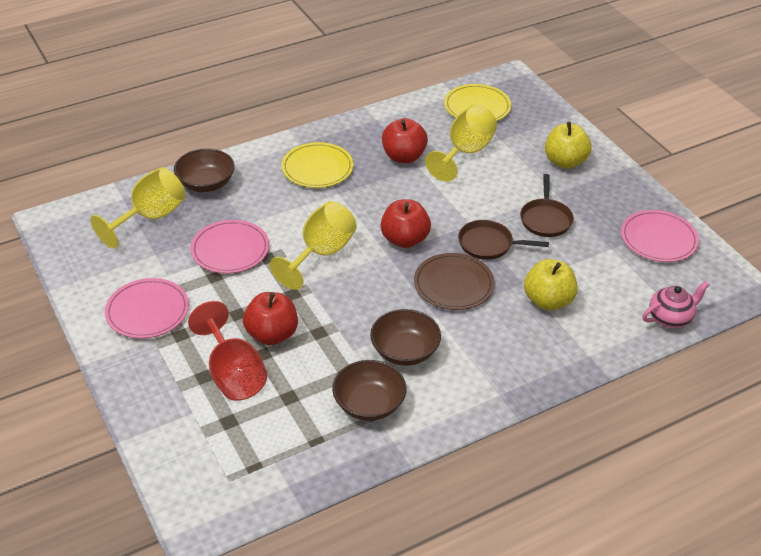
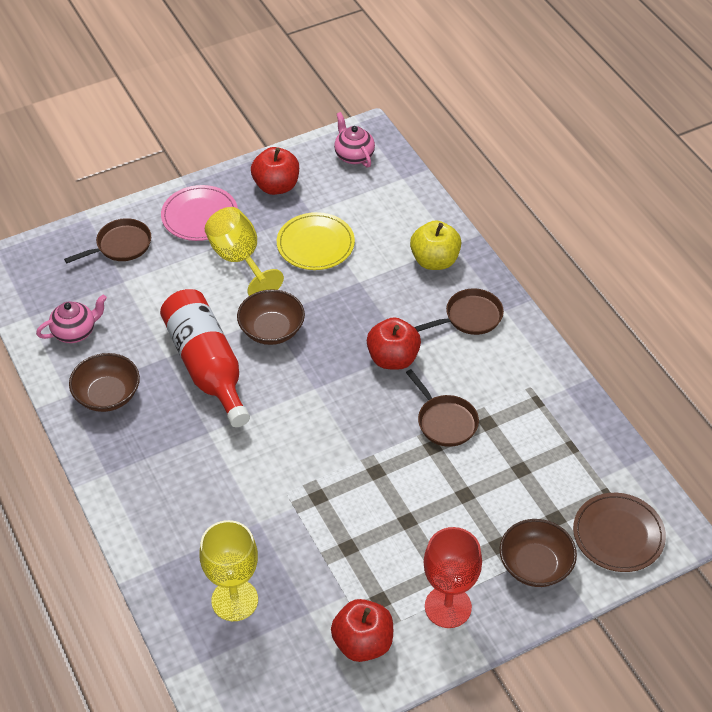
brown pan: [458,220,549,260] [520,174,574,237] = 2 -> [64,218,151,263] [406,369,479,447] [415,289,504,335] = 3
pink plate: [105,278,189,339] [190,220,269,274] [621,210,699,262] = 3 -> [161,185,238,241] = 1
pink teapot: [642,281,709,328] = 1 -> [36,295,107,343] [334,112,375,168] = 2
red bottle: none = 0 -> [160,289,250,427] = 1
yellow apple: [524,259,578,311] [545,122,592,169] = 2 -> [410,220,461,270] = 1
yellow goblet: [90,167,186,249] [270,201,357,290] [425,105,497,182] = 3 -> [199,520,258,621] [205,207,284,296] = 2
yellow plate: [281,142,354,188] [444,84,511,121] = 2 -> [277,212,355,270] = 1

